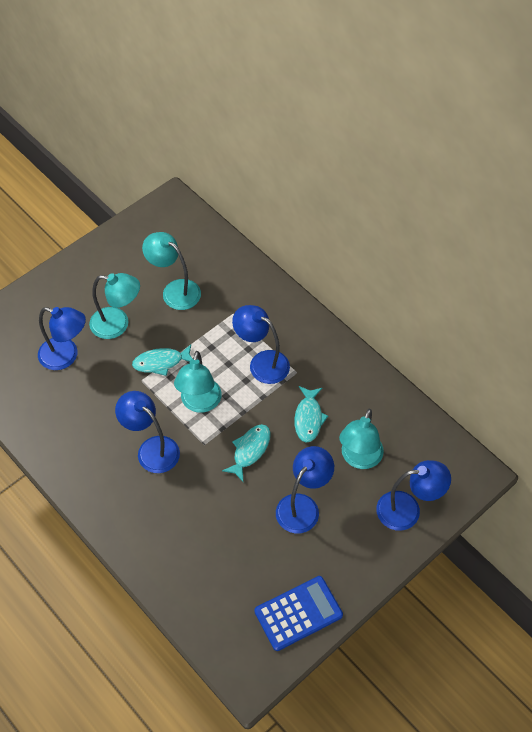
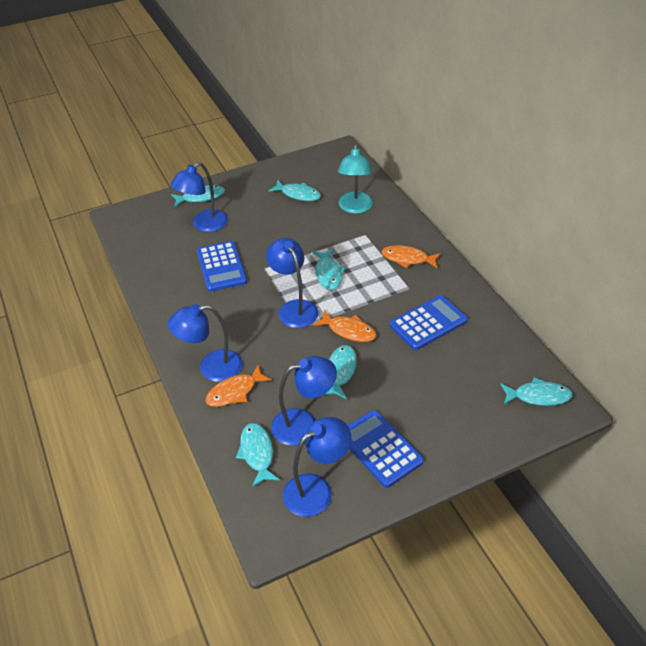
blue calculator: [254,576,343,651] = 1 -> [197,241,247,292] [348,410,424,488] [389,295,468,350] = 3
orange fish: none = 0 -> [205,365,272,407] [313,310,377,342] [381,245,441,268] = 3
turquoise fish: [132,344,193,376] [222,424,271,482] [294,386,328,443] = 3 -> [171,185,225,207] [236,423,280,487] [268,180,321,201] [313,249,346,290] [324,345,357,399] [500,377,573,406] = 6
turquoise lamp: [89,273,140,339] [142,232,201,310] [174,351,222,413] [339,409,384,469] = 4 -> [338,144,373,214] = 1

